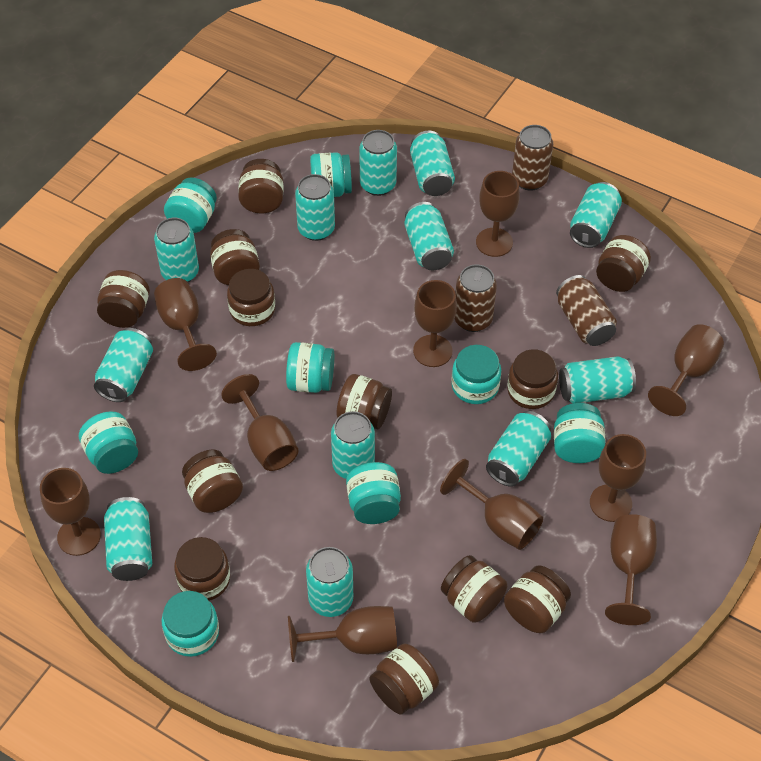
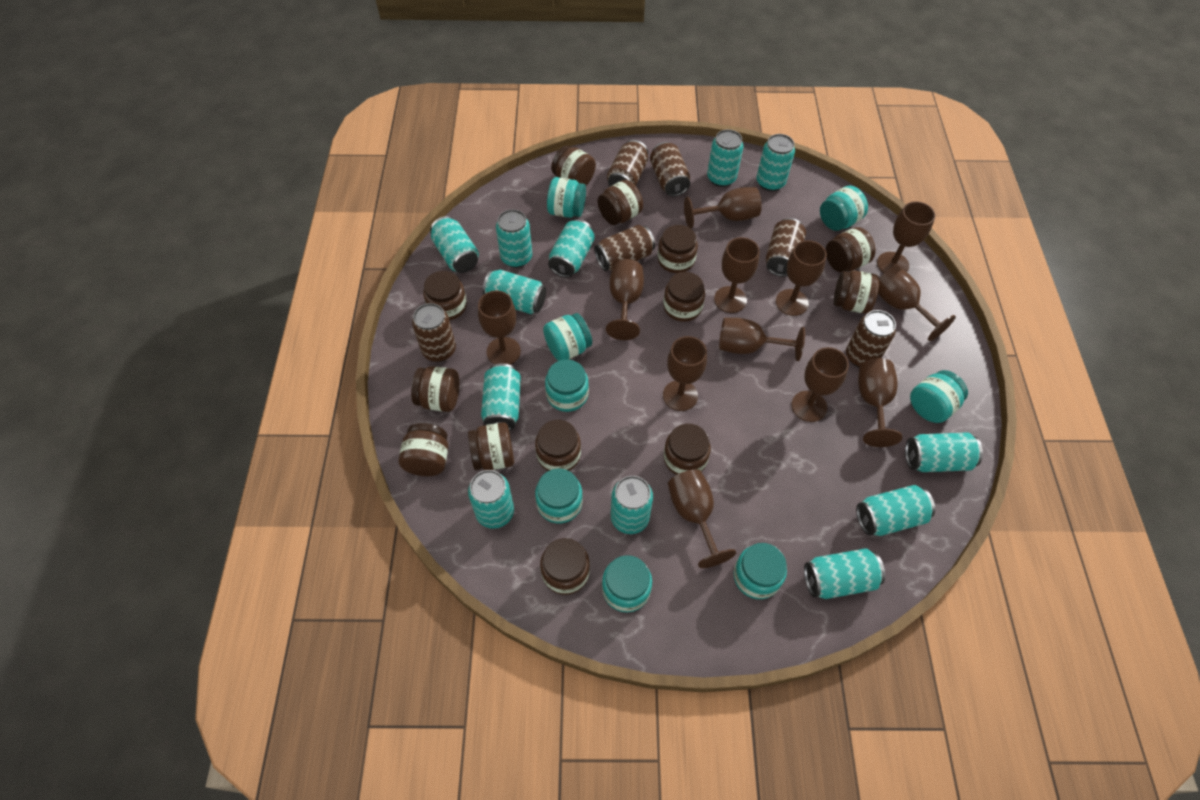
brown can: [455,264,497,332] [512,125,553,191] [556,275,617,346] = 3 -> [412,303,456,362] [594,225,655,271] [607,140,648,186] [650,142,690,196] [766,218,806,277] [846,310,896,367] = 6
brown goblet: [40,468,101,556] [154,278,217,371] [221,374,298,471] [288,606,397,662] [413,280,457,367] [440,459,543,550] [476,171,520,257] [590,434,646,522] [605,514,657,625] [648,324,724,416] = 10 -> [478,291,521,365] [606,259,644,340] [663,336,707,411] [668,469,736,568] [684,187,762,228] [714,237,760,313] [719,318,805,361] [776,240,827,316] [791,347,849,422] [858,358,902,447] [877,201,935,273] [878,266,956,341] = 12
brown jar: [97,270,150,328] [174,537,230,601] [182,449,243,513] [210,229,260,285] [227,269,275,326] [238,159,284,213] [336,374,392,429] [370,644,439,715] [441,555,507,623] [504,565,571,633] [507,349,558,409] [596,235,651,292] = 12 -> [399,423,448,476] [411,366,459,412] [423,271,467,320] [468,422,514,470] [535,420,581,471] [540,538,590,595] [551,145,596,185] [598,180,643,225] [658,225,698,273] [663,272,705,322] [664,424,711,475] [826,227,875,272] [834,271,879,314] = 13

